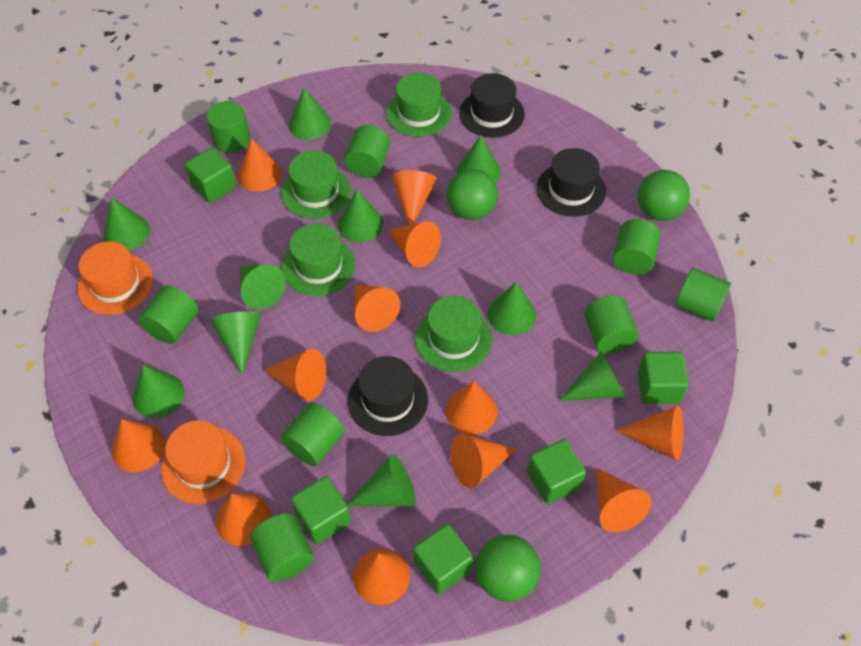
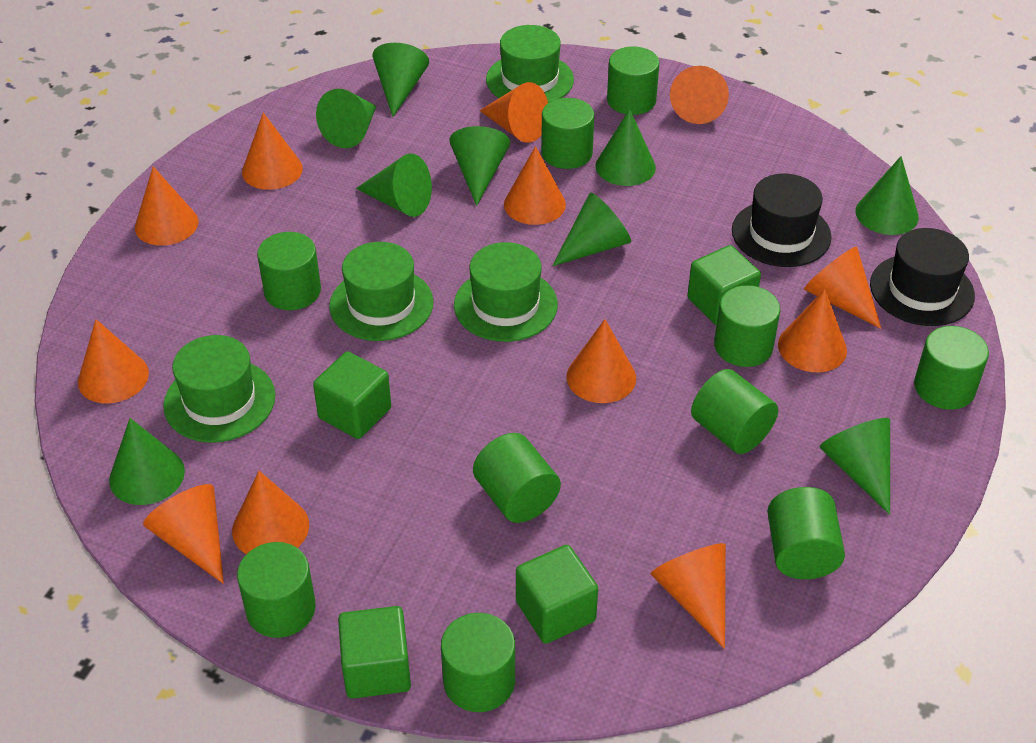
black hat: [348,356,428,436] [459,73,525,138] [536,148,606,217] = 3 -> [732,174,832,267] [870,228,975,326] = 2
green ball: [447,169,498,220] [475,535,541,602] [638,170,690,221] = 3 -> none = 0
green cone: [104,198,150,250] [133,365,184,418] [210,311,261,375] [240,264,286,310] [289,87,331,140] [338,189,383,242] [347,455,416,507] [457,135,501,183] [487,282,536,335] [559,351,626,401] = 10 -> [109,418,185,505] [316,89,377,148] [356,153,432,217] [372,43,429,117] [449,126,510,206] [552,193,631,266] [596,109,656,186] [820,418,890,515] [855,156,919,235] = 9
green cube: [185,148,236,203] [291,476,351,544] [413,524,474,594] [527,439,586,504] [638,352,689,404] = 5 -> [313,351,391,439] [338,606,411,699] [516,545,598,644] [687,245,761,325] = 4
green cylinder: [139,285,199,344] [207,101,250,153] [250,513,314,582] [281,402,345,466] [344,125,390,178] [584,295,639,353] [613,219,660,275] [675,268,731,322] = 8 -> [237,542,316,638] [257,232,321,310] [441,613,515,712] [473,433,561,523] [541,98,594,169] [607,46,659,115] [691,369,778,454] [714,285,780,367] [767,487,845,579] [914,326,989,410] = 10
orange hat: [78,241,153,315] [161,420,246,504] = 2 -> none = 0

